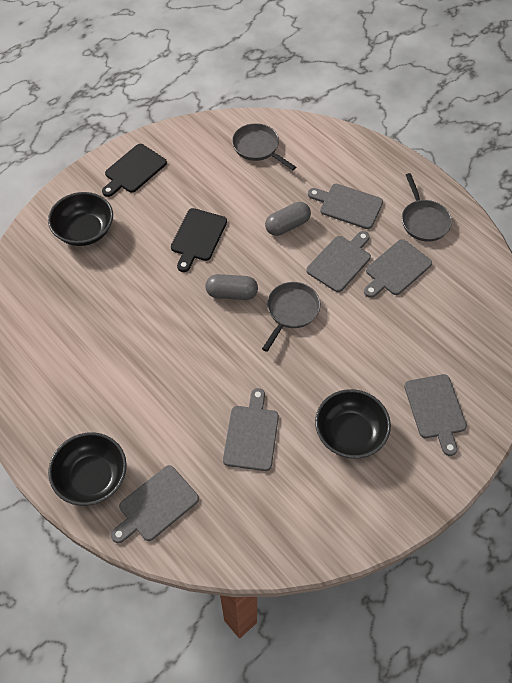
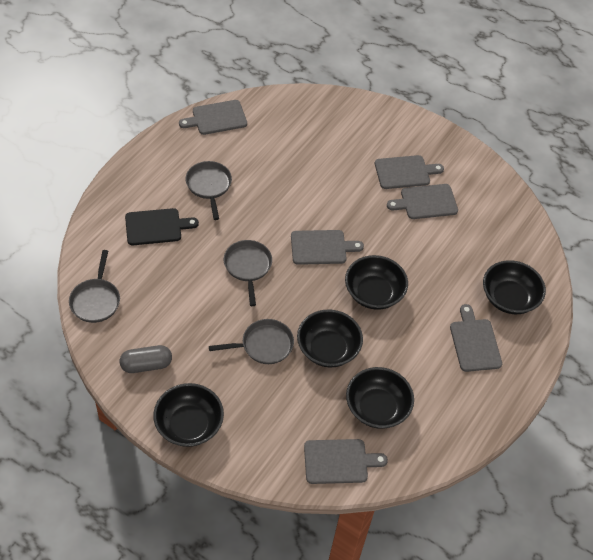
black bowl: [48,192,113,246] [48,432,127,506] [315,389,391,459] = 3 -> [153,383,224,447] [297,309,363,367] [345,255,408,310] [346,367,414,429] [483,260,546,314] = 5
black cutting board: [102,144,167,197] [171,208,227,272] = 2 -> [125,208,199,245] = 1
grey capsule: [205,274,258,300] [265,202,311,236] = 2 -> [120,345,172,373] = 1
grey pan: [232,123,296,170] [262,282,320,352] [402,173,452,242] = 3 -> [69,250,120,323] [185,161,232,220] [209,319,294,364] [224,240,272,306] = 4

